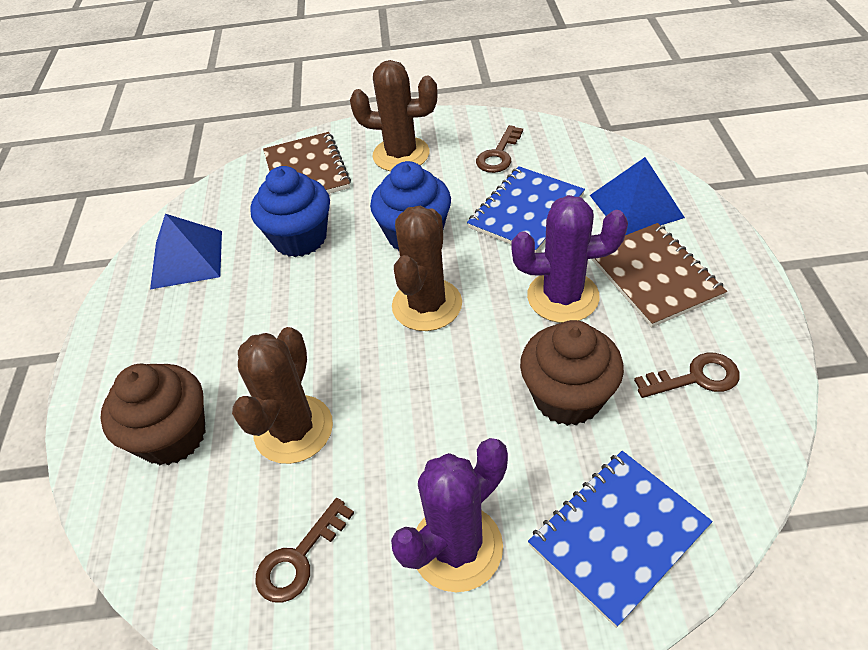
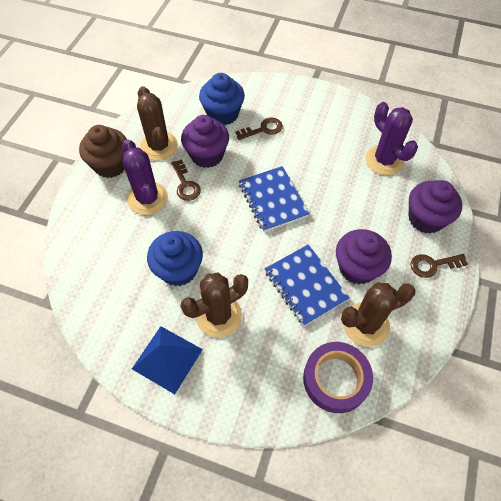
blue pyramid: [150,214,222,289] [590,157,685,235] = 2 -> [132,326,203,394] = 1
brown cupcake: [100,364,206,465] [520,320,624,426] = 2 -> [79,125,127,178] = 1
brown notebook: [263,132,351,194] [591,223,727,328] = 2 -> none = 0
purple cupcake: none = 0 -> [181,115,229,168] [336,229,392,285] [409,180,462,234] = 3
purple tape: none = 0 -> [303,342,373,413] = 1

